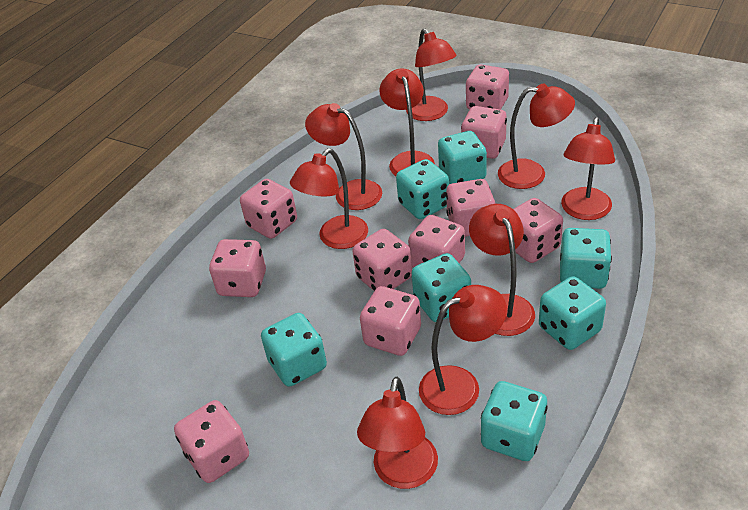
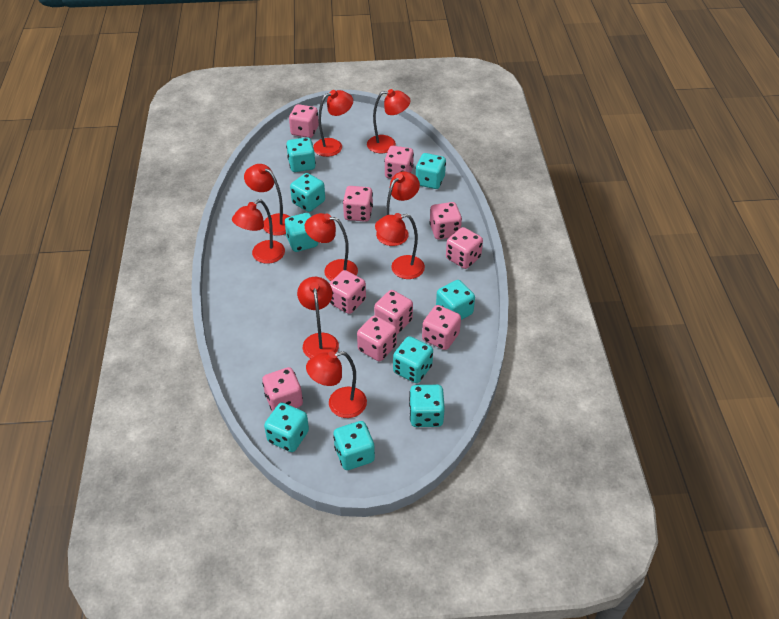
turquoise dice: [261,313,327,387] [396,159,449,219] [412,253,471,322] [438,131,487,184] [481,381,548,461] [539,276,606,350] [560,228,612,289] = 7 -> [264,403,309,452] [285,213,318,252] [286,137,316,172] [290,173,325,212] [333,421,375,470] [393,336,433,383] [409,385,445,427] [416,153,446,189] [436,280,475,320] = 9

